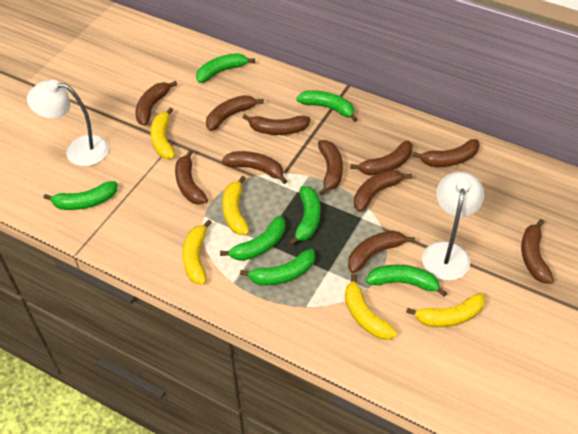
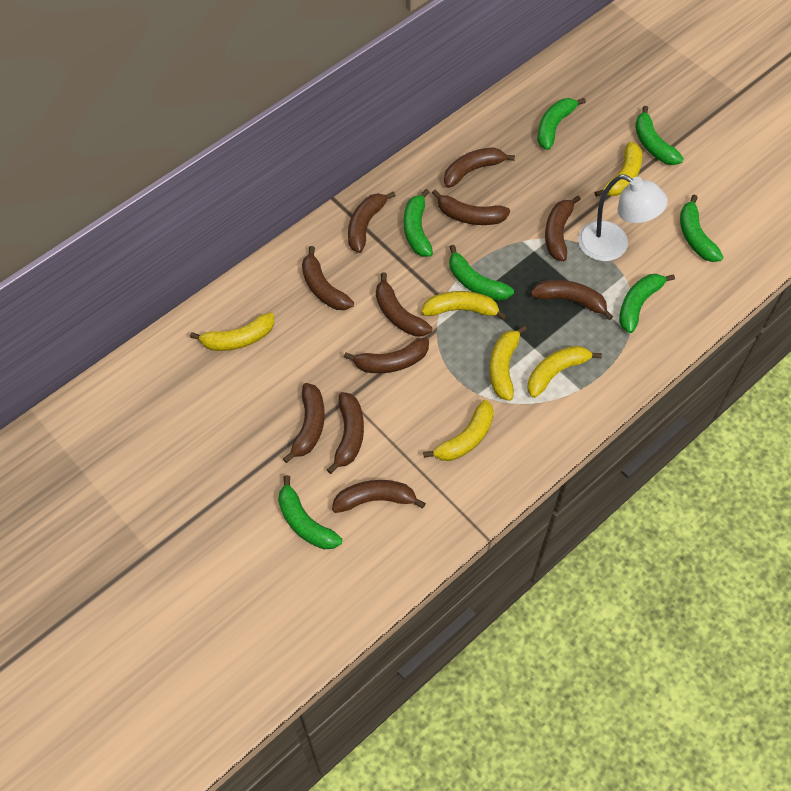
white lamp: [27,80,109,166] [422,171,484,281] = 2 -> [578,174,668,261] = 1
yellow banana: [150,107,175,159] [182,220,212,284] [222,176,250,235] [345,274,397,340] [406,293,486,327] = 5 -> [190,312,274,351] [421,291,507,320] [423,400,494,461] [490,325,527,401] [528,346,602,398] [595,142,642,197] = 6

